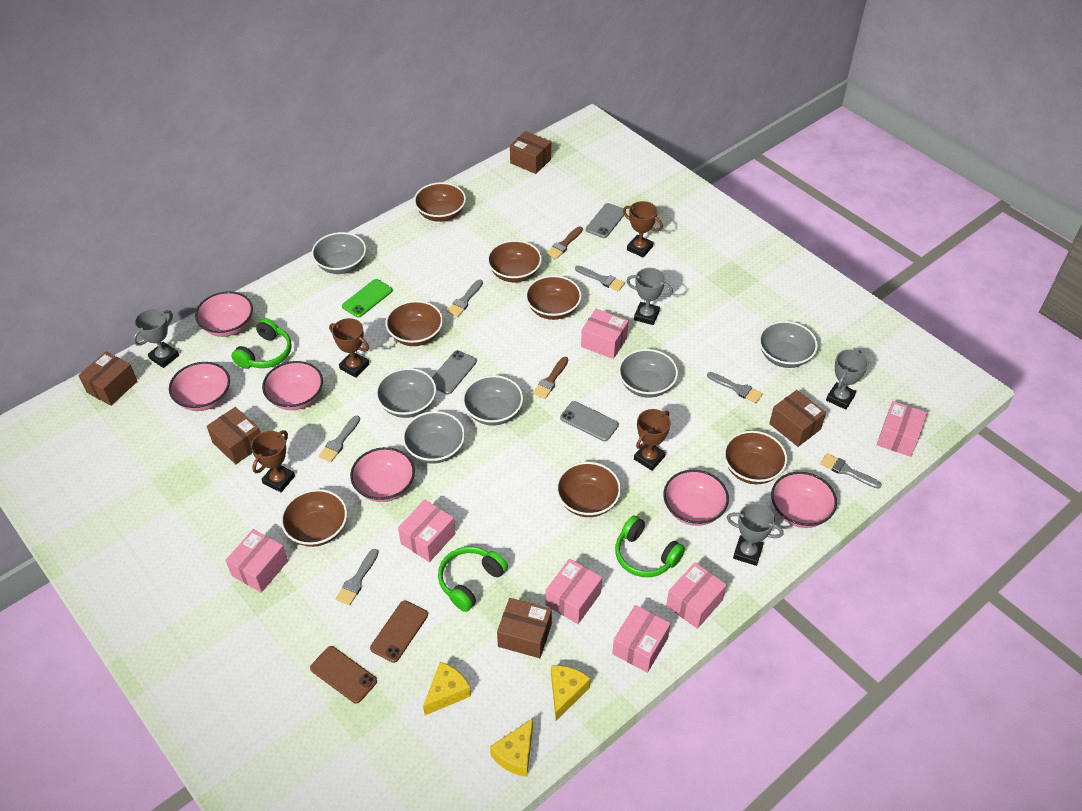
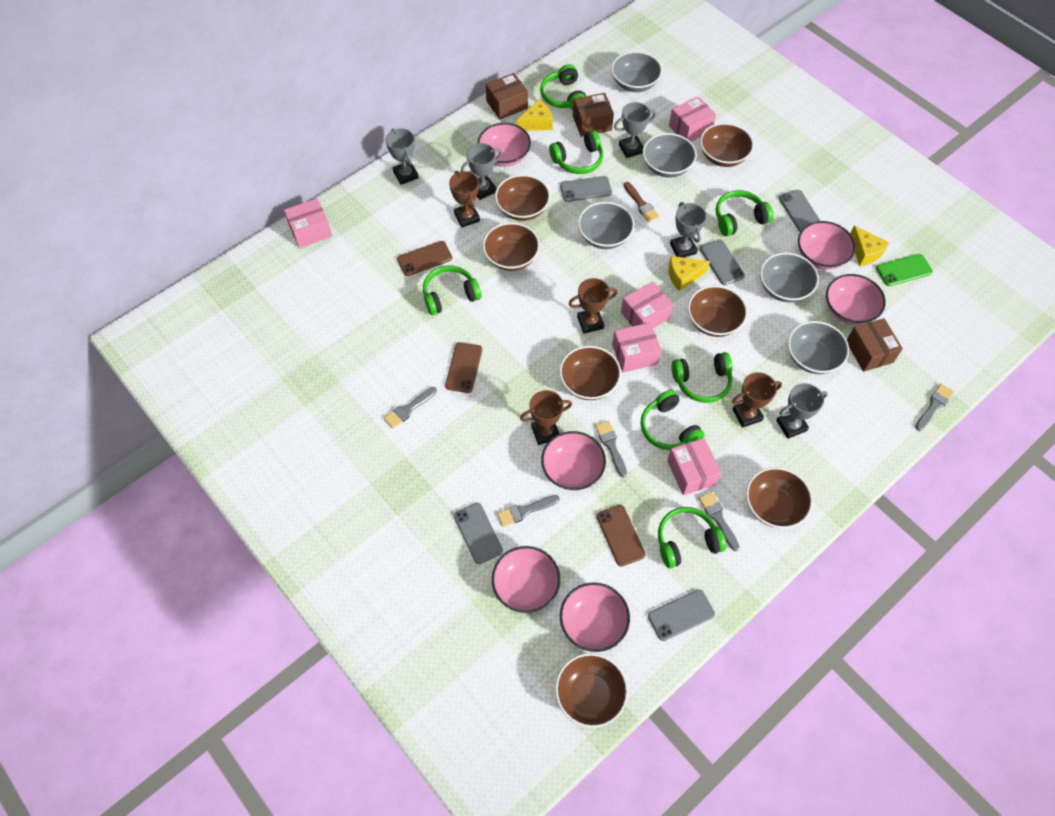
brown box: [78,351,138,406] [207,407,260,464] [497,598,552,658] [510,131,551,174] [769,390,826,447] = 5 -> [486,73,528,120] [573,93,614,137] [847,318,903,372] = 3
brown brush: [533,357,568,399] [546,226,583,259] = 2 -> [624,182,659,222] = 1
brown phone: [310,646,377,704] [370,600,428,663] = 2 -> [397,241,452,276] [445,342,482,393] [597,505,646,567] = 3
green headphones: [231,318,292,369] [438,547,508,612] [615,515,685,577] = 3 -> [423,266,481,315] [540,64,586,110] [549,130,603,174] [641,390,705,450] [658,507,726,568] [672,352,733,403] [716,190,773,236] = 7
grey bowl: [312,232,366,274] [376,368,436,418] [402,411,465,464] [462,375,523,426] [618,349,678,398] [759,321,818,368] = 6 -> [578,202,634,249] [611,51,662,92] [643,133,696,178] [760,252,819,302] [788,321,849,374] = 5
grey brush: [319,416,360,462] [336,549,378,605] [447,280,483,317] [575,265,625,291] [707,372,763,403] [820,453,882,489] = 6 -> [384,387,437,429] [497,495,560,527] [595,421,627,478] [698,492,740,551] [915,384,954,431] = 5
grey phone: [432,350,477,394] [560,401,619,441] [586,203,624,238] = 3 -> [454,503,503,564] [560,176,612,202] [648,590,715,641] [700,239,745,285] [779,190,820,232] = 5
grey trophy: [133,309,179,368] [626,268,673,325] [727,503,783,566] [826,349,868,410] = 4 -> [385,128,419,185] [461,143,502,200] [614,102,656,158] [670,202,706,258] [776,383,828,439] = 5
pink box: [225,529,288,593] [398,500,456,562] [546,559,602,624] [581,309,629,359] [612,605,671,673] [666,563,727,629] [877,401,927,457] = 7 -> [284,198,332,248] [612,322,662,373] [621,281,673,328] [667,438,721,495] [669,96,716,142] = 5

